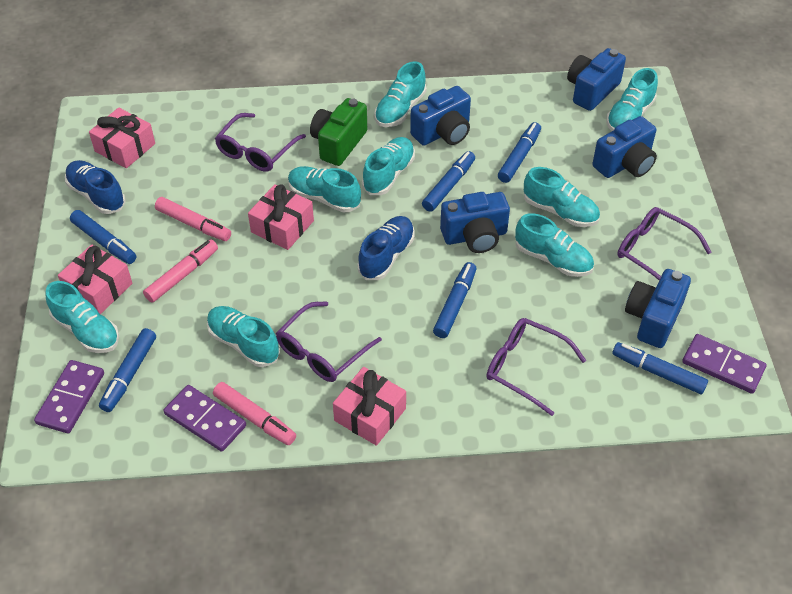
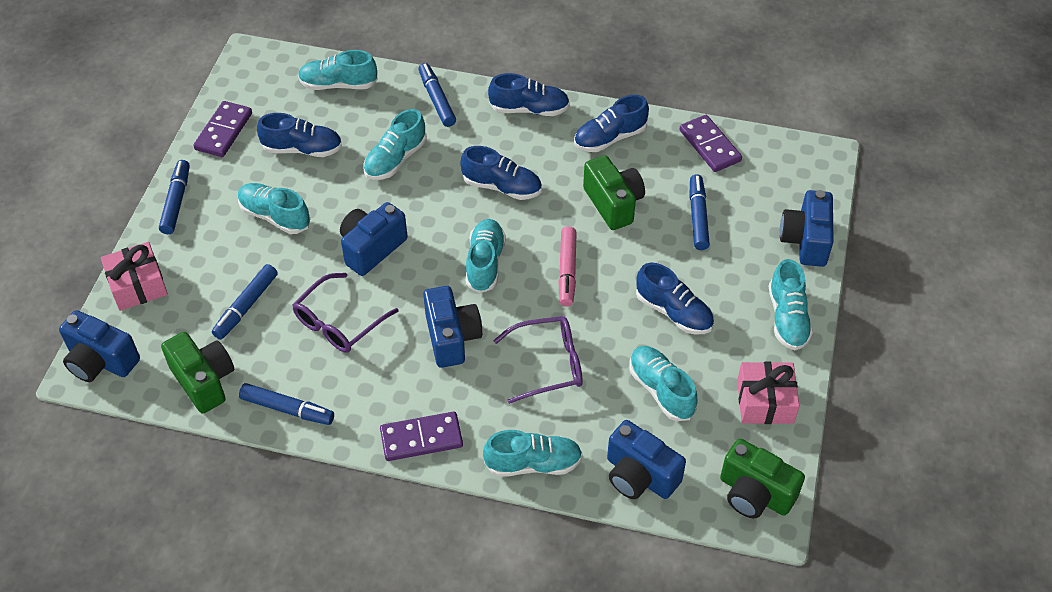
blue marker: [70,210,136,264] [99,328,156,412] [422,151,475,212] [433,262,476,338] [498,122,541,183] [612,342,708,394] = 6 -> [159,160,190,234] [212,264,278,339] [239,383,334,425] [418,63,456,127] [689,174,710,250] = 5
blue shoe: [65,160,126,214] [357,216,415,280] = 2 -> [257,113,342,157] [460,146,542,200] [488,73,570,116] [574,95,649,152] [636,263,714,335] = 5
green camera: [310,98,367,166] = 1 -> [161,332,234,413] [583,155,645,230] [720,439,805,518] = 3
pink gift: [58,245,133,314] [89,107,155,168] [248,184,314,250] [333,367,406,446] = 4 -> [101,242,168,311] [737,362,800,424] = 2
pink marker: [143,239,218,303] [155,197,231,241] [213,382,296,445] = 3 -> [558,227,577,306] = 1
purple glasses: [215,113,306,172] [276,301,382,382] [486,318,587,416] [617,207,711,280] = 4 -> [292,273,398,353] [493,316,582,404] = 2
turquoise shoe: [45,281,119,353] [207,306,280,367] [288,166,361,213] [362,137,415,195] [374,61,427,127] [515,213,594,277] [524,167,600,227] [606,68,658,131] = 8 -> [238,183,310,234] [298,50,378,90] [363,109,427,180] [466,219,506,293] [483,430,583,477] [629,346,698,421] [769,259,813,350] = 7

